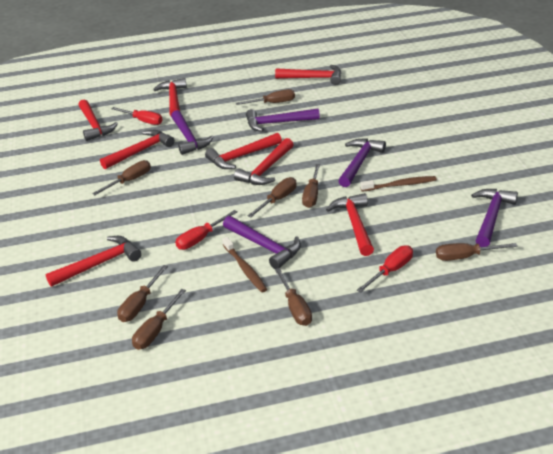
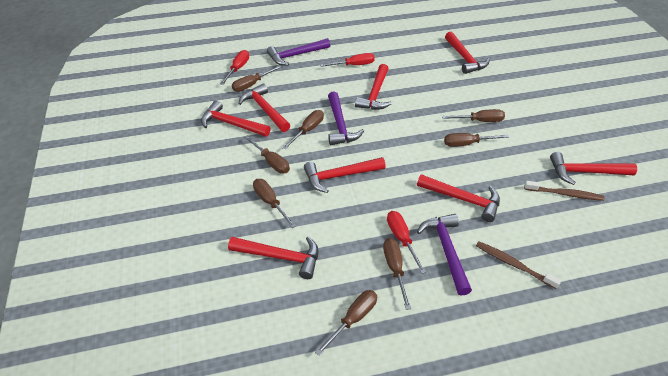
purple hammer: [171,110,214,155] [223,216,301,269] [246,108,320,132] [338,139,386,187] [471,189,518,247] = 5 -> [267,38,330,66] [328,91,364,145] [417,214,472,296] = 3

